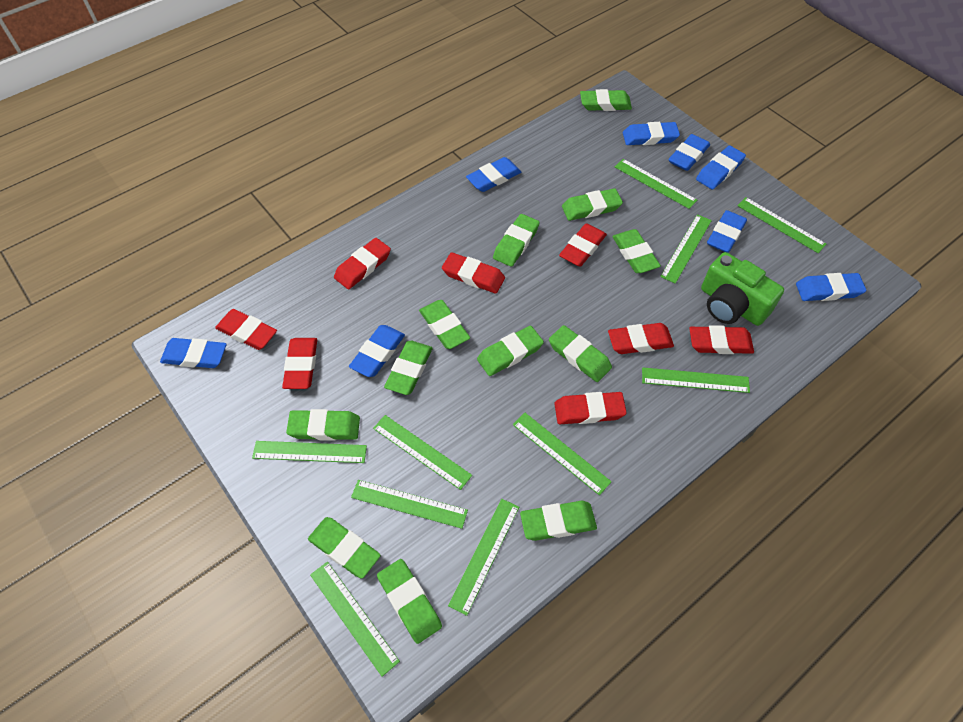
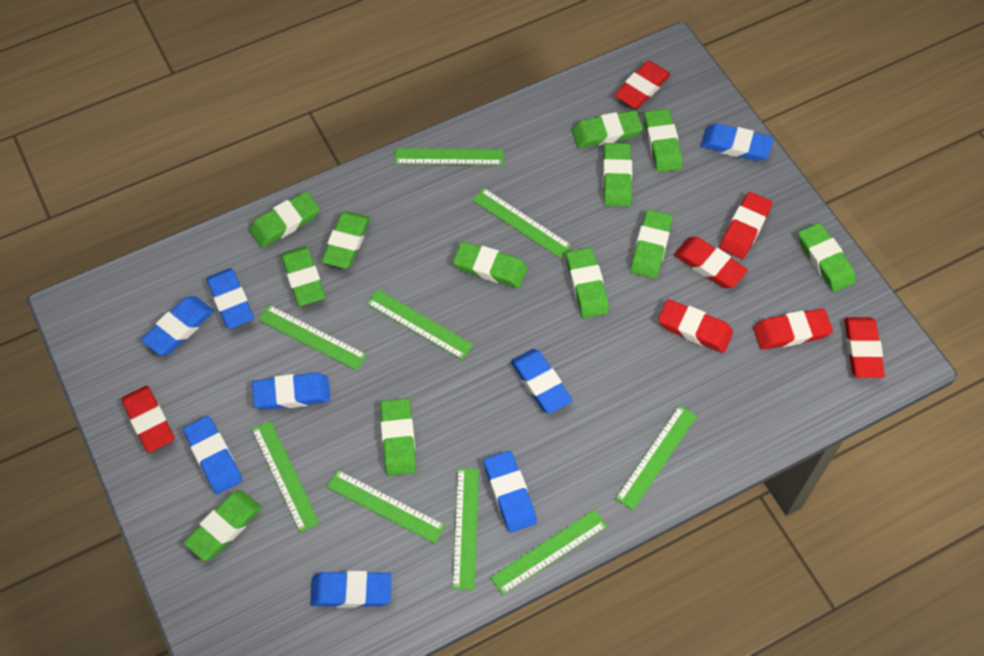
green camera: [701,252,784,326] = 1 -> none = 0
green ruler: [252,441,367,463] [310,562,400,677] [351,480,468,529] [373,415,472,490] [448,499,519,616] [513,413,612,495] [615,159,697,209] [642,367,750,393] [660,214,712,284] [737,197,826,253] = 10 -> [252,420,320,533] [258,305,367,371] [327,470,446,543] [366,289,473,360] [394,149,503,165] [452,468,479,590] [472,188,572,259] [490,509,607,595] [615,405,697,510] = 9
red eraser: [215,309,277,350] [282,338,317,389] [334,238,391,289] [442,252,505,293] [554,392,627,424] [559,224,607,267] [608,323,674,354] [689,325,754,354] = 8 -> [121,386,175,453] [614,61,671,109] [658,299,733,353] [674,237,748,288] [719,192,772,259] [753,309,833,350] [844,317,885,378] = 7

